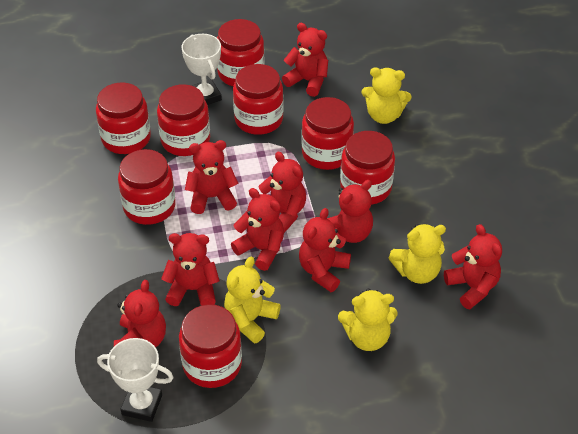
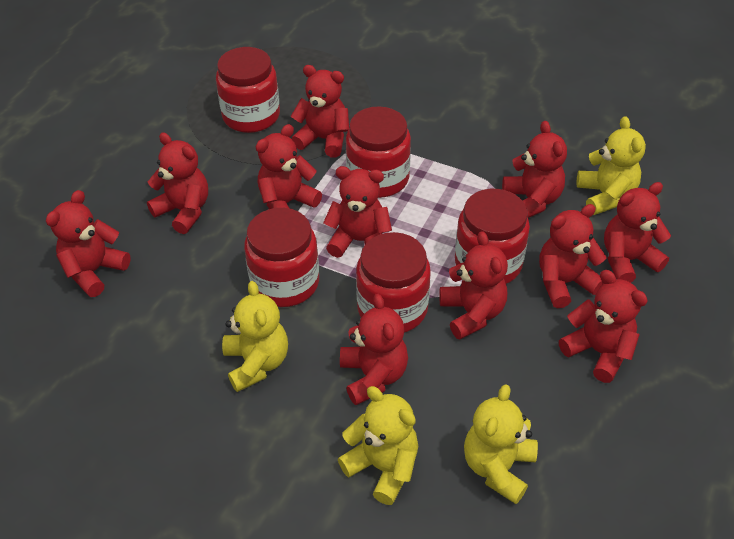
red jar: [96,82,151,154] [118,149,176,225] [157,84,210,156] [179,304,242,388] [217,19,265,86] [233,64,283,135] [301,97,354,170] [340,131,395,205] = 8 -> [216,47,280,133] [244,208,319,307] [346,106,411,198] [356,232,431,333] [455,189,530,284] = 5
red teddy bear: [114,280,166,347] [161,233,220,306] [185,140,239,214] [231,188,284,271] [258,152,306,233] [282,23,328,97] [299,208,351,292] [327,180,373,243] [444,224,502,309] = 9 -> [46,190,131,297] [147,133,208,234] [256,124,322,209] [290,65,349,158] [323,166,392,258] [340,294,408,405] [439,231,508,340] [502,121,567,218] [539,204,606,308] [559,270,648,383] [604,182,671,283] = 11
white trophy: [97,338,174,422] [182,34,222,105] = 2 -> none = 0

